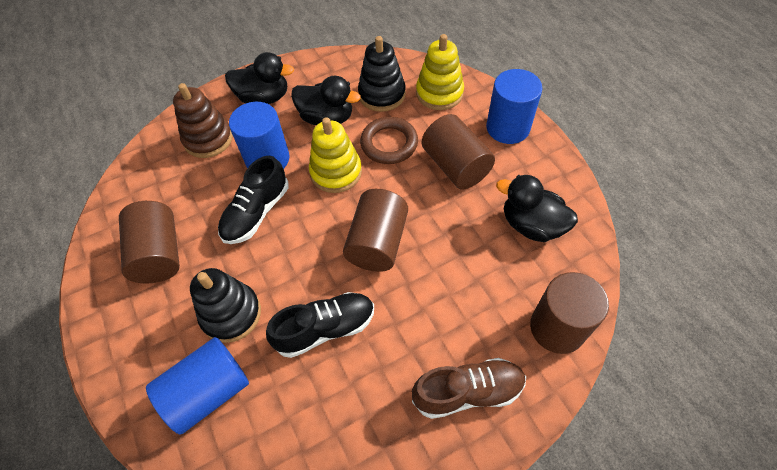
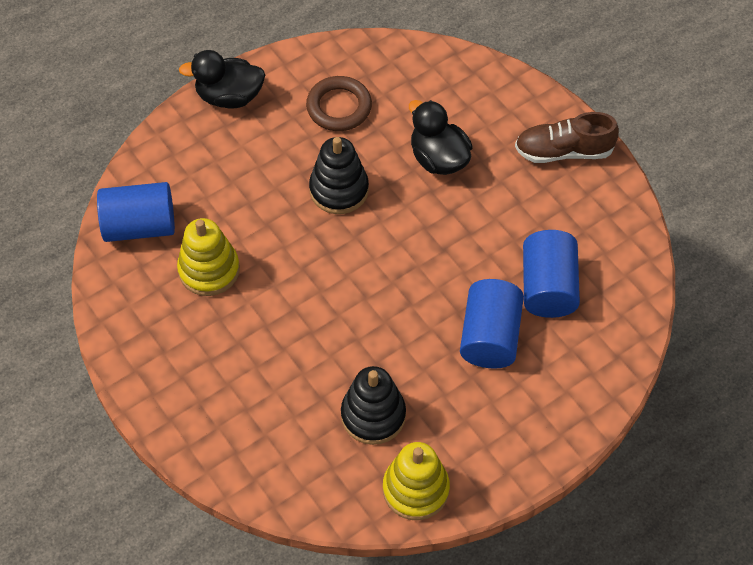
black duck: [225,52,294,104] [291,76,361,125] [496,175,578,242] = 3 -> [179,50,265,109] [409,100,473,175] = 2
black shoe: [218,156,289,244] [266,292,374,358] = 2 -> none = 0
brown cylinder: [119,201,180,283] [343,189,408,272] [422,114,495,189] [530,272,609,354] = 4 -> none = 0
brown stacking toy: [173,83,233,158] = 1 -> none = 0

